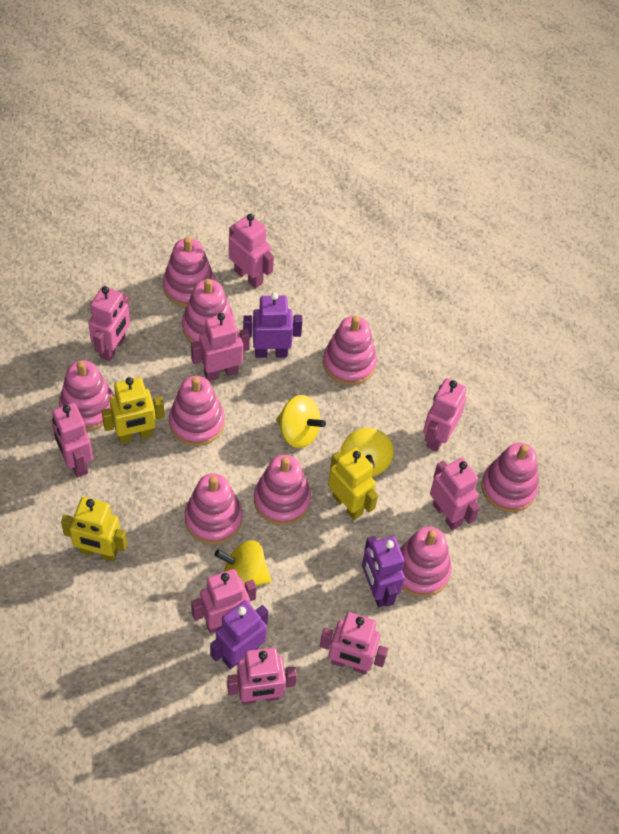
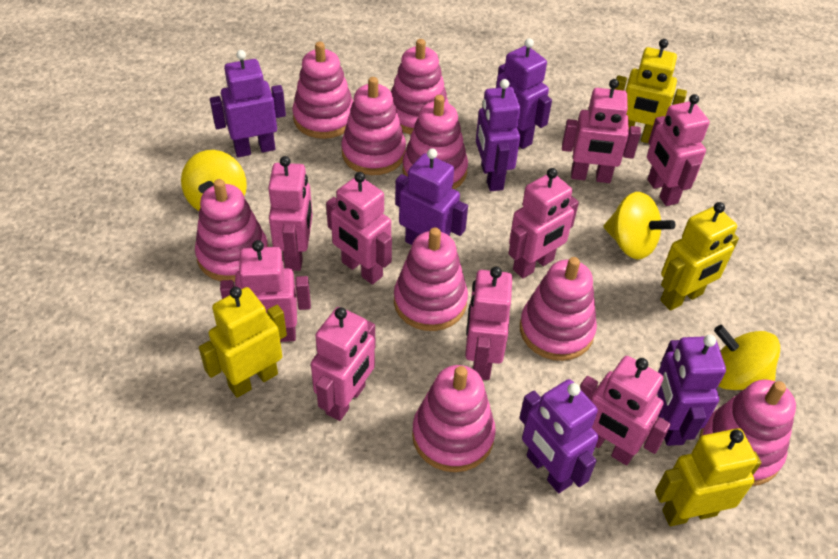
purple robot: [210,600,268,669] [243,292,303,358] [362,536,405,607] = 3 -> [210,50,286,157] [395,148,468,245] [476,79,520,191] [496,38,552,149] [519,379,598,493] [657,334,726,446] = 6
yellow robot: [61,497,127,562] [102,377,165,444] [328,447,378,520] = 3 -> [199,287,287,397] [614,39,687,143] [655,428,761,526] [660,202,739,311] = 4

